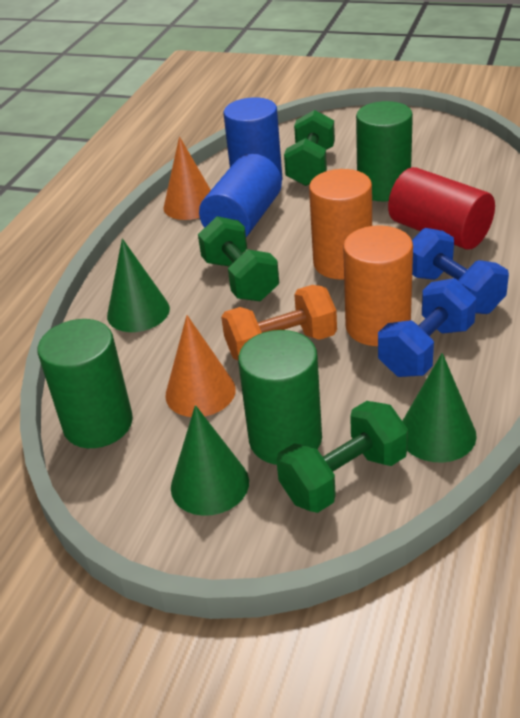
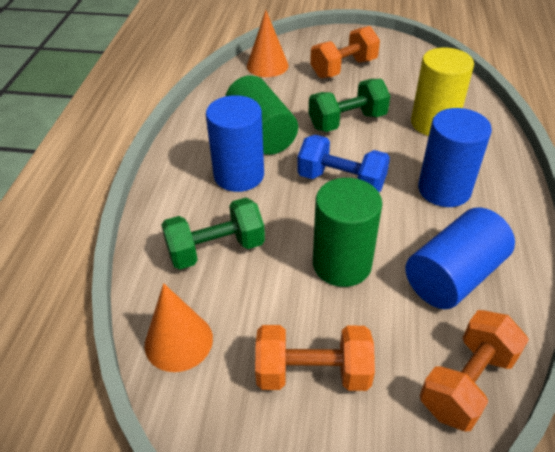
blue cylinder: [199,153,282,237] [224,97,282,180] = 2 -> [206,95,264,192] [405,207,515,309] [418,108,492,207] = 3
blue dumbbell: [378,278,477,377] [412,228,509,314] = 2 -> [297,135,390,192] = 1
green cone: [107,238,170,332] [171,405,249,516] [402,353,477,462] = 3 -> none = 0
green cylinder: [37,319,133,448] [238,330,322,465] [356,101,413,201] = 3 -> [225,75,298,155] [313,178,382,287] = 2
green dumbbell: [198,216,279,301] [276,401,408,513] [284,110,335,186] = 3 -> [161,198,265,270] [309,79,390,132] = 2
orange cylinder: [309,169,372,280] [343,225,413,346] = 2 -> none = 0
orange dumbbell: [221,285,337,361] = 1 -> [255,325,375,391] [310,26,380,78] [420,310,529,432] = 3
red cylinder: [388,167,495,250] = 1 -> none = 0
yellow cylinder: none = 0 -> [411,47,474,136] = 1

